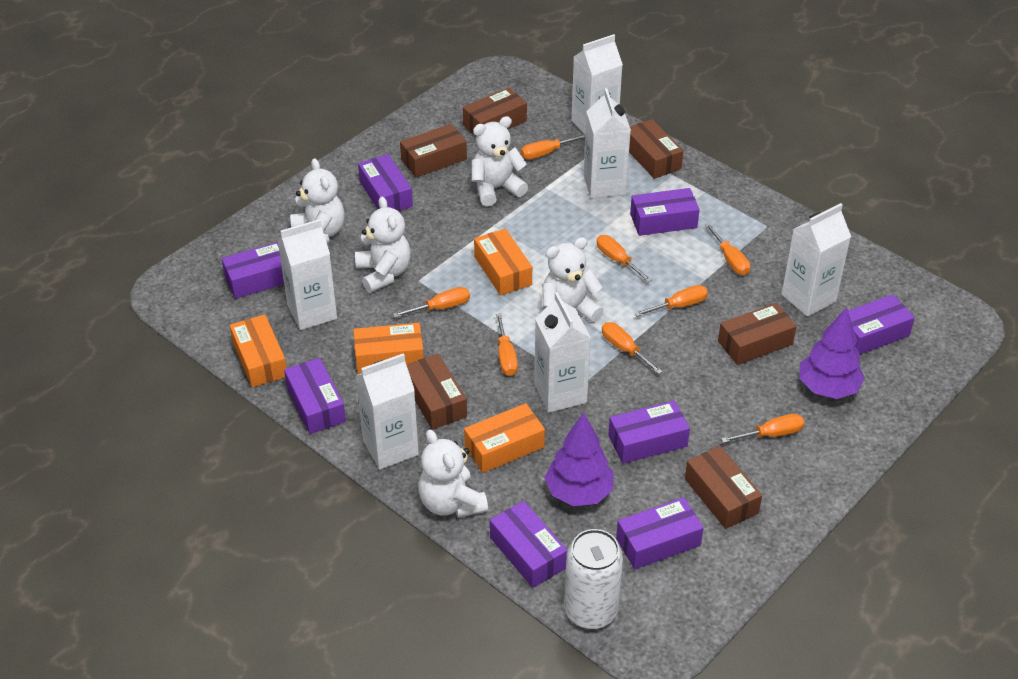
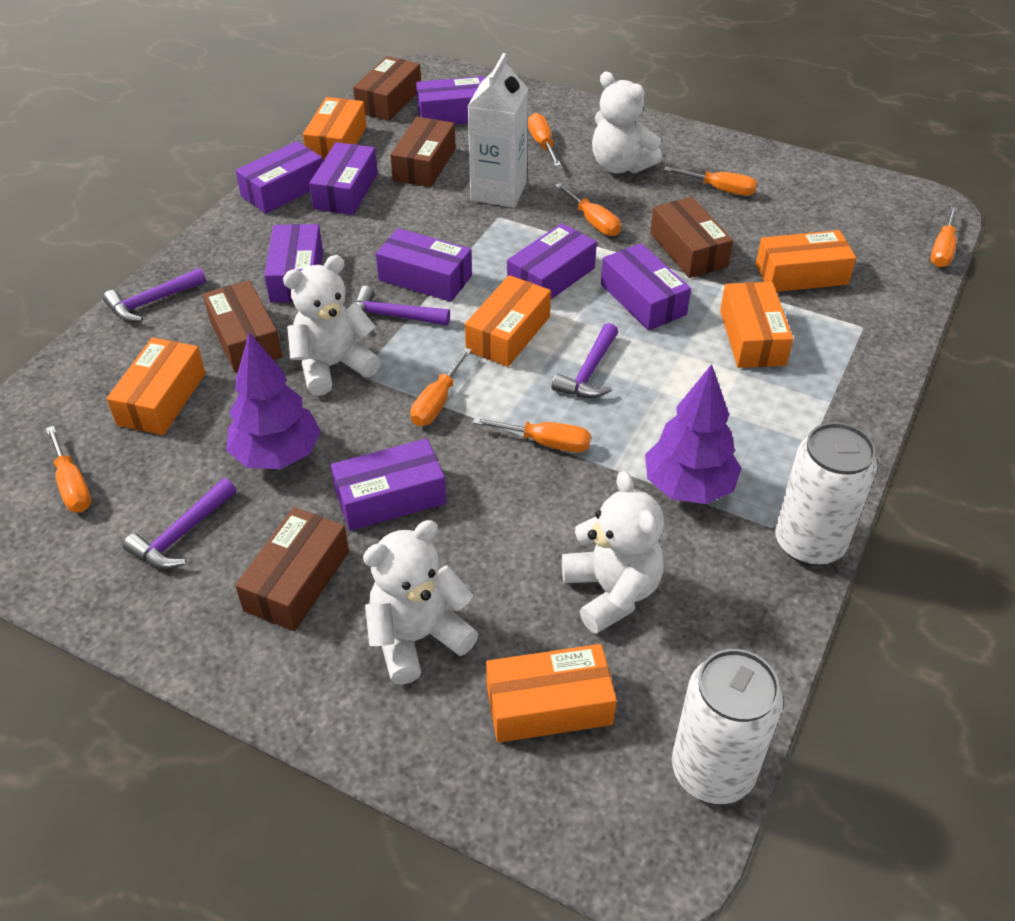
brown box: [400,124,467,177] [406,354,467,430] [463,88,527,136] [629,119,683,179] [685,446,762,529] [718,303,797,365] = 6 -> [203,280,282,372] [235,507,349,631] [353,56,421,121] [390,117,456,187] [650,197,733,278] = 5
orange box: [230,314,287,387] [353,323,424,374] [464,403,545,473] [474,229,532,295] = 4 -> [107,337,205,435] [303,97,366,161] [465,275,551,367] [486,644,617,743] [720,282,793,368] [756,230,856,292] = 6
orange screwdriver: [393,287,470,318] [496,313,518,376] [521,134,586,159] [597,235,652,282] [602,322,663,374] [634,285,708,317] [705,223,750,275] [721,414,805,443] = 8 -> [46,426,92,512] [410,348,472,426] [473,417,591,452] [528,113,561,167] [555,183,621,236] [664,167,757,196] [931,206,958,267] = 7
purple hammer: none = 0 -> [103,268,206,322] [123,478,236,569] [355,286,450,325] [552,323,618,398] = 4
white can: [564,529,623,629] = 1 -> [672,649,783,804] [775,422,877,566] = 2
white carton: [277,219,337,330] [356,353,419,470] [534,292,591,413] [571,34,623,134] [584,88,631,198] [782,203,851,317] = 6 -> [468,53,528,207] = 1
white teddy bear: [290,158,345,243] [355,197,411,293] [418,430,488,518] [471,116,528,207] [542,237,603,322] = 5 -> [283,255,381,396] [363,520,478,685] [562,471,664,634] [592,72,662,173] = 4

